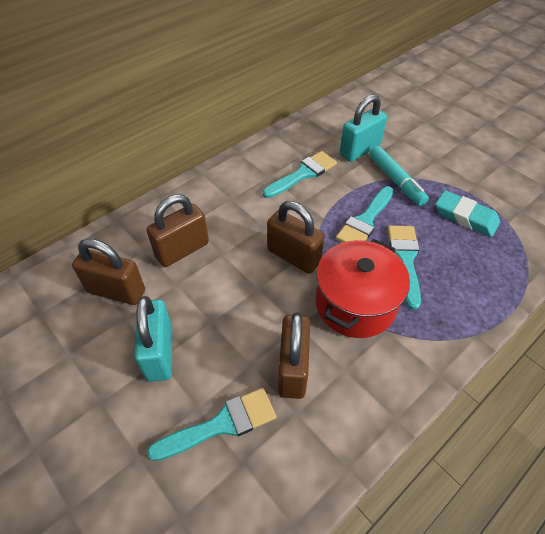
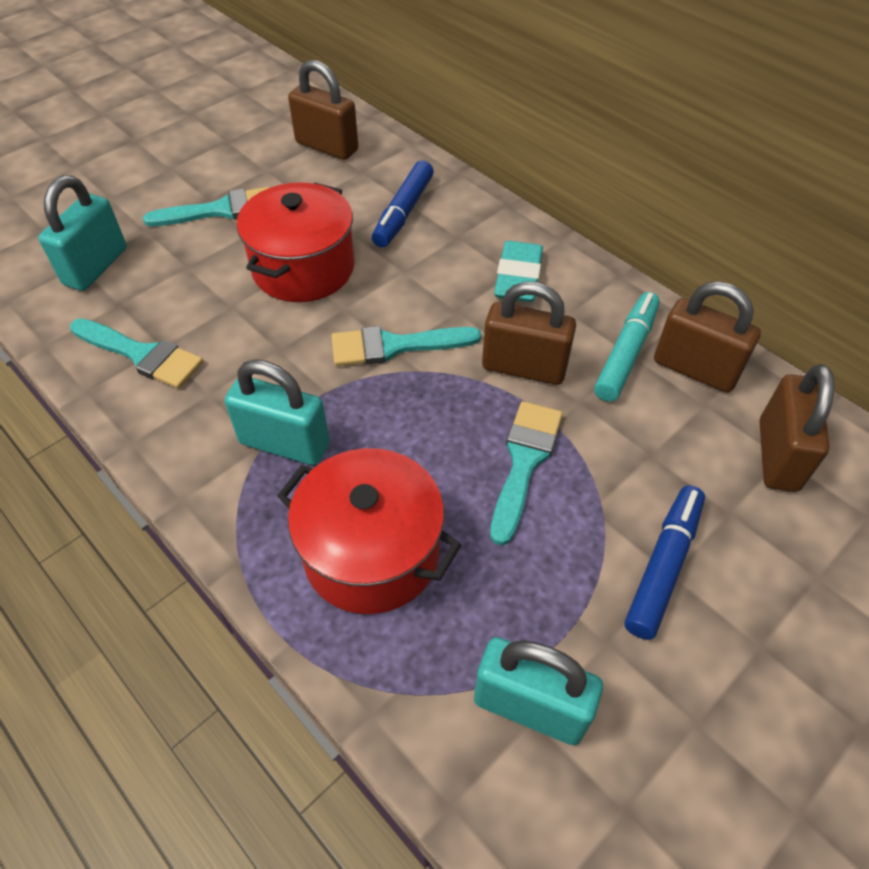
blue marker: none = 0 -> [372,160,434,247] [625,486,705,640] = 2
red pot: [316,239,410,338] = 1 -> [237,182,355,302] [277,448,461,614] = 2
turquoise padlock: [134,296,172,382] [340,94,387,162] = 2 -> [38,175,127,291] [224,359,330,465] [474,637,603,745] = 3

